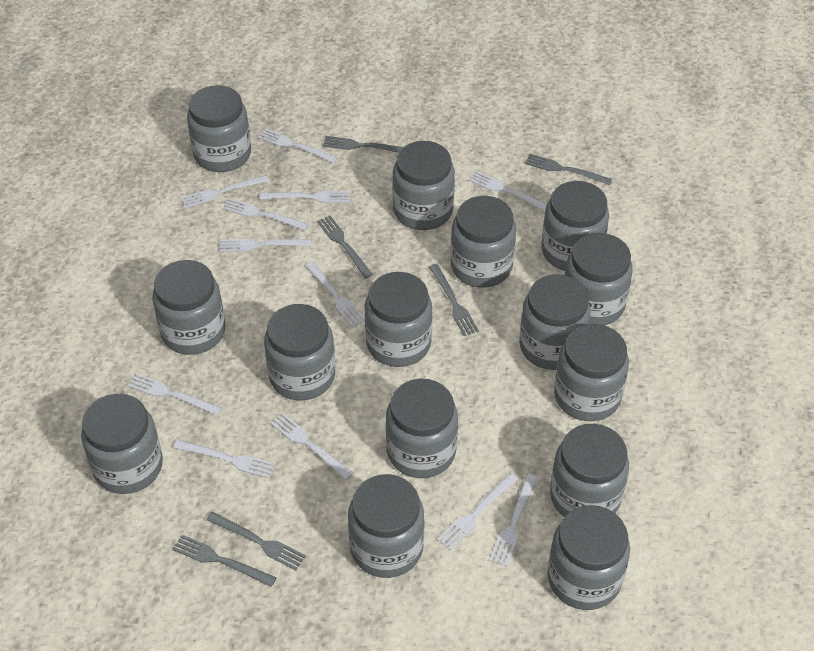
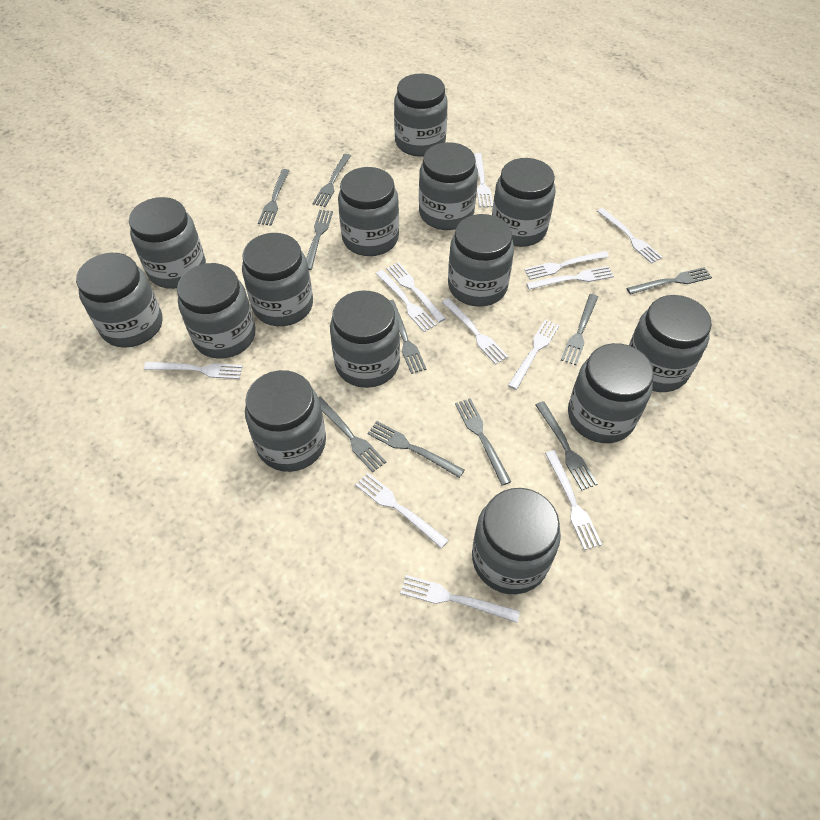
grey fork: [173,535,277,587] [206,512,306,570] [317,215,373,279] [323,136,403,153] [429,264,479,336] [525,154,612,185] = 6 -> [258,169,290,226] [306,210,333,270] [313,154,351,207] [318,397,386,472] [367,421,464,478] [389,300,427,374] [455,398,511,486] [536,401,598,490] [561,294,598,365] [627,267,712,295] = 10
grey jar: [81,394,163,494] [152,260,225,355] [187,85,251,172] [264,304,335,400] [348,474,424,578] [365,272,432,367] [386,379,458,478] [392,141,455,230] [450,196,516,288] [519,275,591,370] [541,181,609,271] [547,505,630,610] [550,424,629,517] [554,324,629,421] [564,233,633,326] = 15 -> [76,253,163,348] [129,197,206,289] [177,263,256,359] [242,233,313,326] [245,370,326,472] [330,291,400,388] [338,167,399,256] [394,74,448,157] [419,142,478,230] [448,214,514,307] [472,488,561,594] [492,158,555,247] [568,343,654,443] [629,295,712,392] = 14

